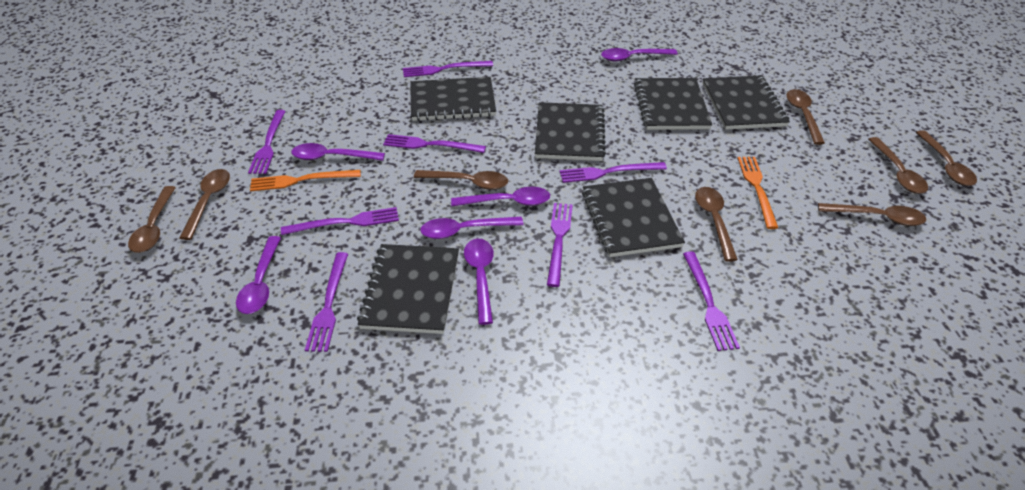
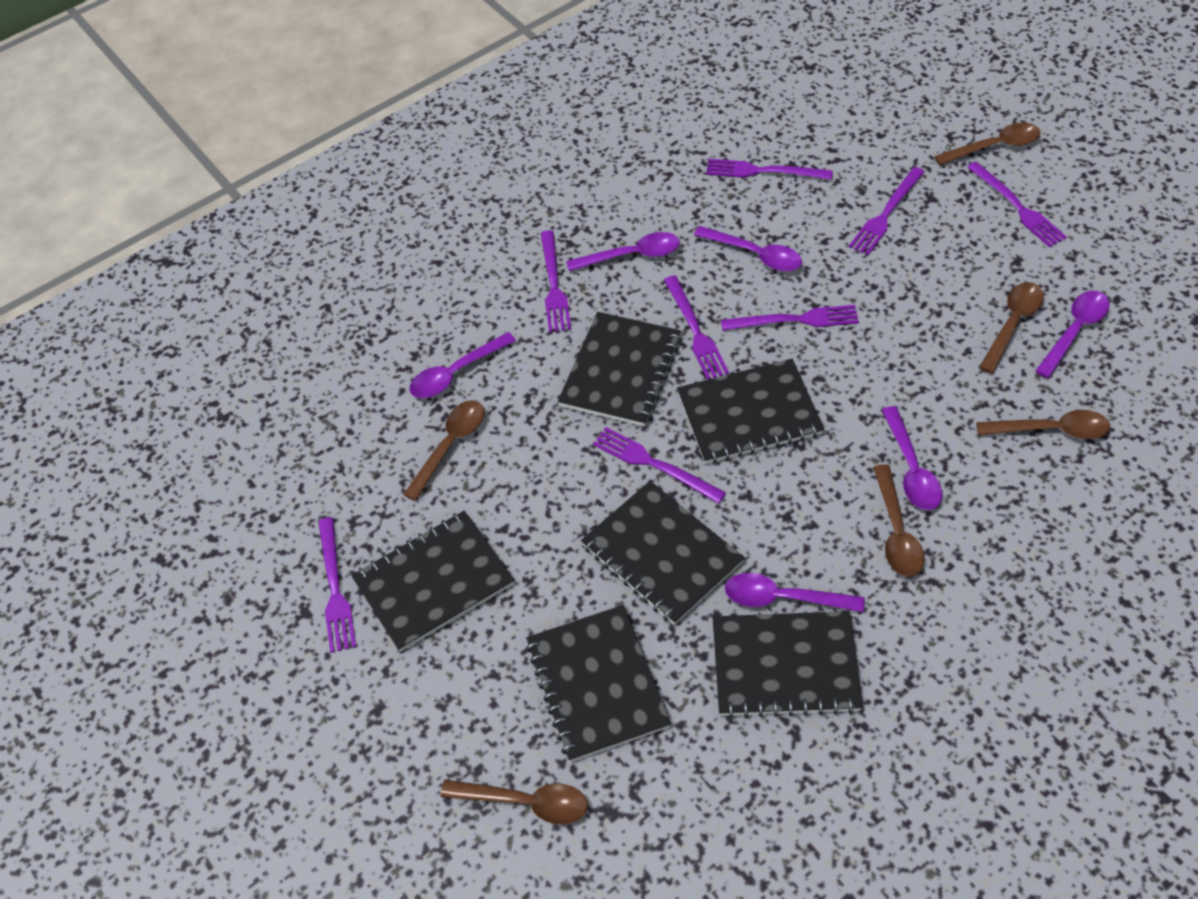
brown spoon: [128,186,176,253] [179,169,230,240] [414,170,508,190] [695,187,738,262] [786,89,825,145] [818,203,926,226] [868,137,928,194] [916,130,977,186] = 8 -> [403,400,484,501] [440,780,588,825] [873,464,924,577] [934,123,1041,166] [976,410,1110,439] [979,282,1044,374] = 6
orange fork: [250,170,361,191] [737,157,778,229] = 2 -> none = 0

